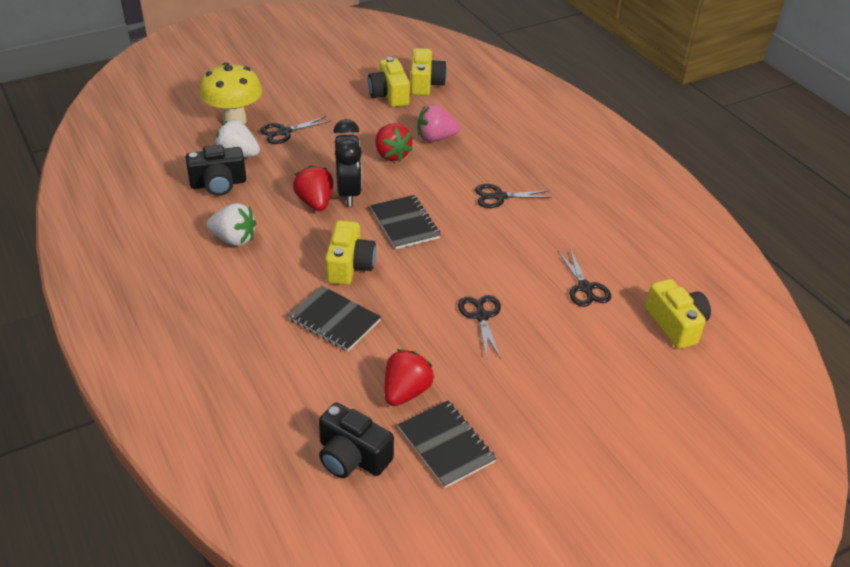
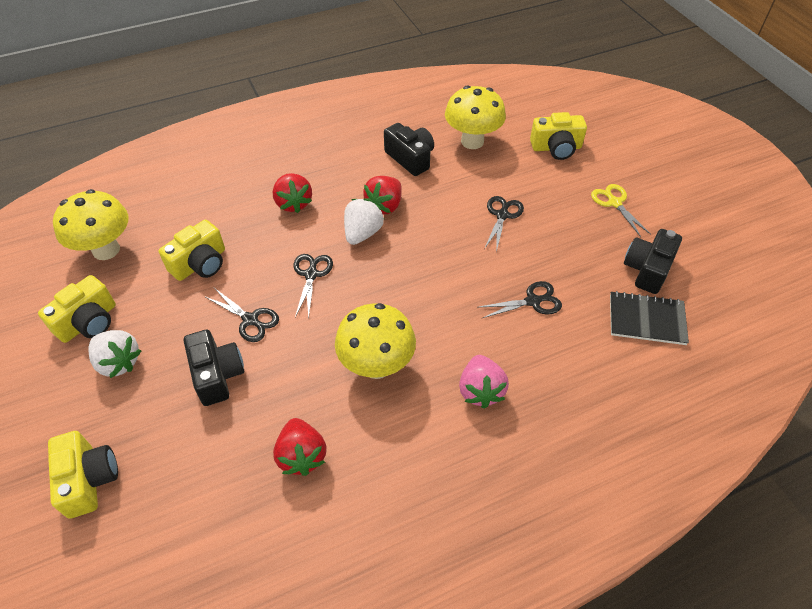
black camera: [185,145,246,196] [319,402,394,478] = 2 -> [184,330,244,406] [384,123,434,176] [624,229,682,294] = 3
black clock: [333,119,362,206] = 1 -> none = 0
black notebook: [288,286,381,351] [370,195,441,249] [398,401,496,488] = 3 -> [610,291,689,345] = 1
yellow mushroom: [200,62,262,124] = 1 -> [53,189,128,260] [335,303,416,379] [445,86,506,149] = 3
yellow scissors: none = 0 -> [591,184,651,237] = 1

